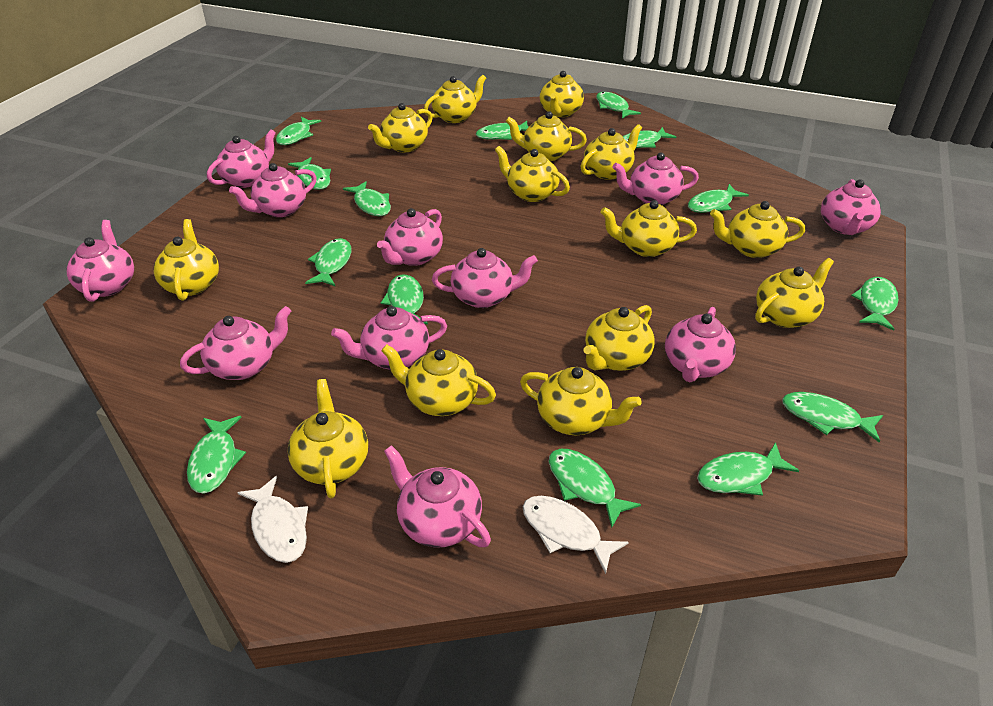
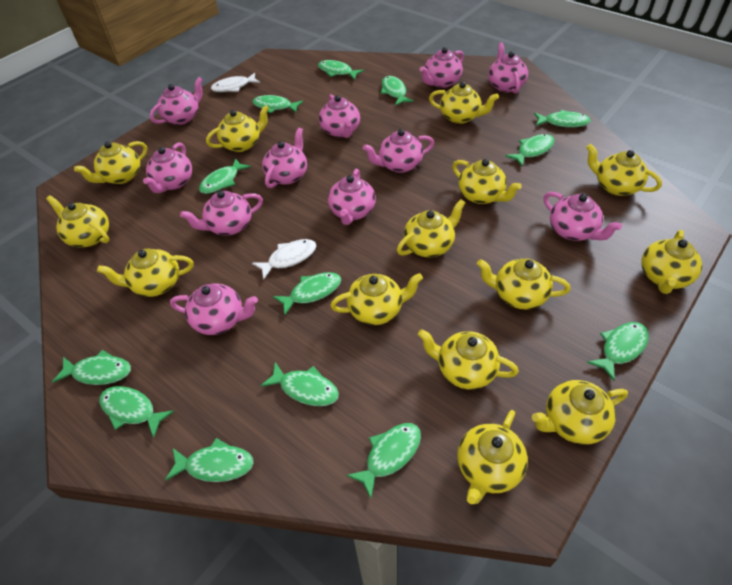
green fish: [187,416,246,494] [276,117,321,145] [288,157,331,190] [305,238,351,286] [343,181,391,216] [381,275,428,324] [476,121,529,140] [549,449,641,528] [596,92,641,119] [623,127,676,148] [688,184,749,213] [697,442,799,496] [782,392,883,443] [851,277,899,331] = 14 -> [52,350,131,385] [99,386,174,438] [165,438,254,482] [199,158,251,194] [252,95,303,113] [261,362,339,406] [273,272,341,315] [318,60,364,80] [346,423,421,498] [381,76,414,106] [505,134,555,167] [534,110,591,128] [587,322,649,381] = 13

